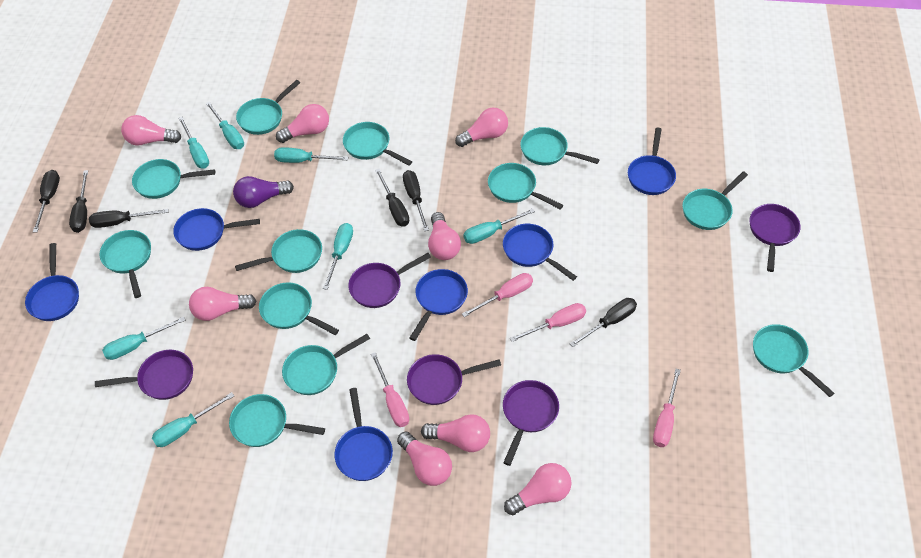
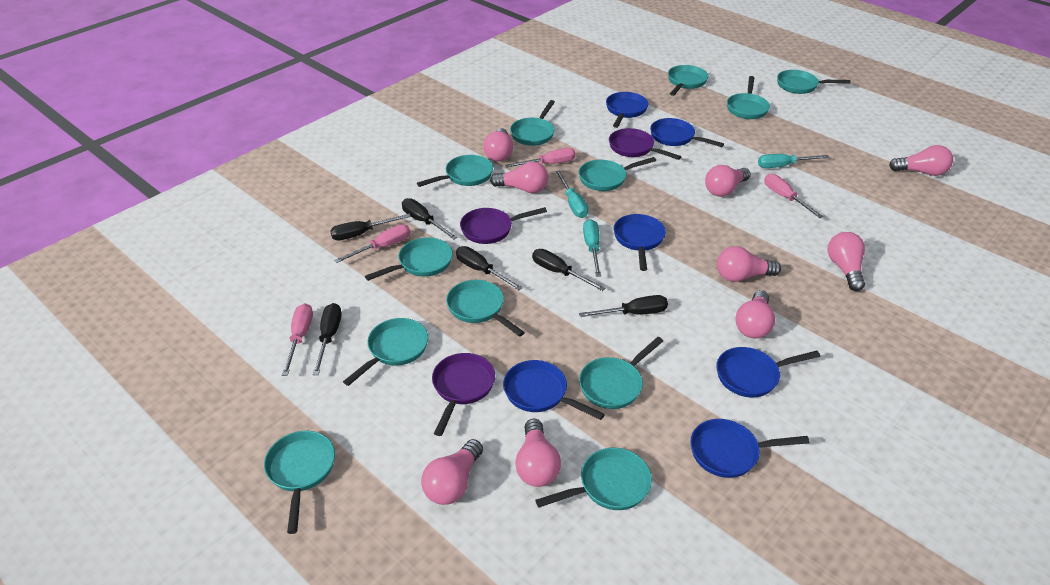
pink light bulb: [121,115,181,146] [189,287,256,321] [276,104,329,143] [397,431,452,486] [421,414,490,452] [428,212,461,260] [455,108,508,147] [504,463,571,515] = 8 -> [421,439,483,505] [483,128,513,161] [490,162,548,193] [515,419,561,487] [705,165,751,197] [717,246,781,282] [735,290,775,338] [828,232,865,291] [889,145,953,176] = 9
purple light bulb: [233,176,294,208] = 1 -> none = 0
purple pan: [95,350,193,400] [348,253,431,308] [407,354,501,405] [503,380,559,466] [750,204,801,272] = 5 -> [432,353,495,436] [460,207,547,244] [609,128,681,160] = 3
turquoise screwdriver: [102,317,186,360] [152,392,234,447] [178,117,209,169] [206,102,244,149] [274,147,348,163] [323,223,353,290] [464,209,535,244] = 7 -> [555,170,588,218] [583,219,601,277] [758,154,829,168] = 3

